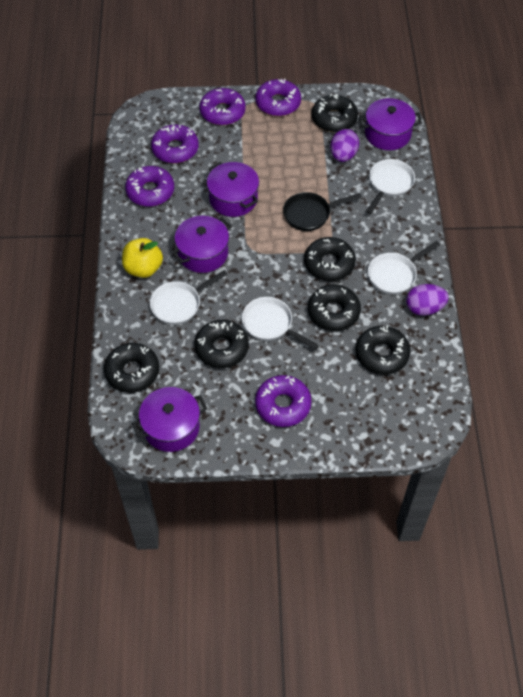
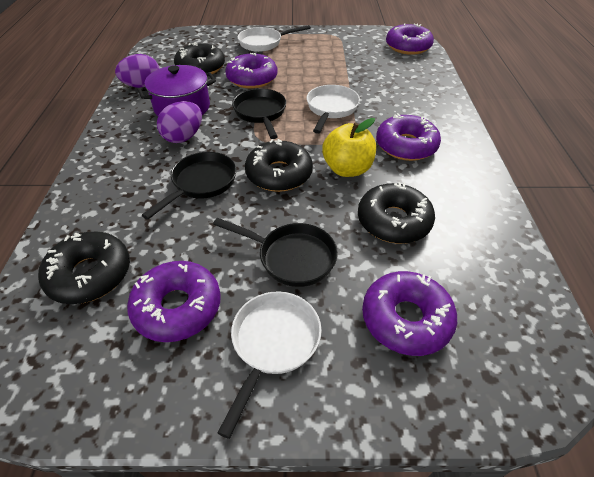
black donut: [104,343,159,393] [194,320,249,368] [304,237,356,281] [308,284,361,331] [312,94,358,132] [355,325,410,375] = 6 -> [38,231,130,304] [174,42,225,74] [245,139,313,192] [358,182,435,244] = 4
black pan: [283,192,362,231] = 1 -> [142,152,236,220] [213,217,338,287] [232,89,286,139] = 3
purple pot: [131,387,208,452] [172,216,231,273] [207,162,259,217] [359,98,422,150] = 4 -> [137,65,216,116] = 1
white pan: [150,270,228,325] [242,297,319,350] [366,159,415,214] [368,241,440,295] = 4 -> [217,291,322,439] [237,25,311,52] [307,85,360,134] = 3

